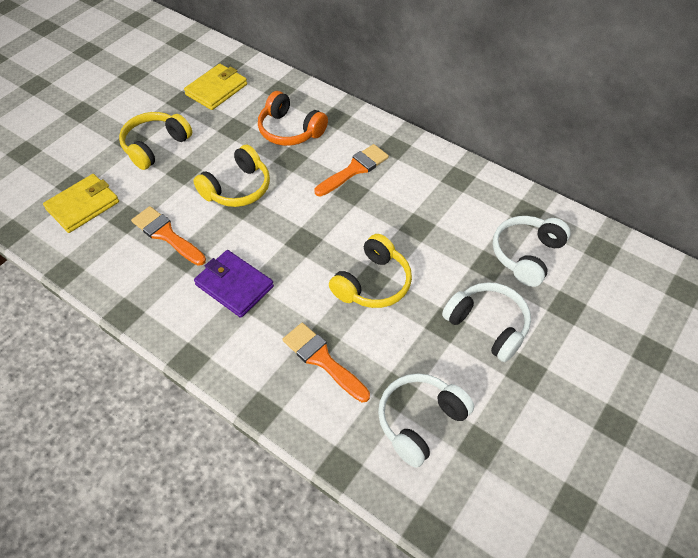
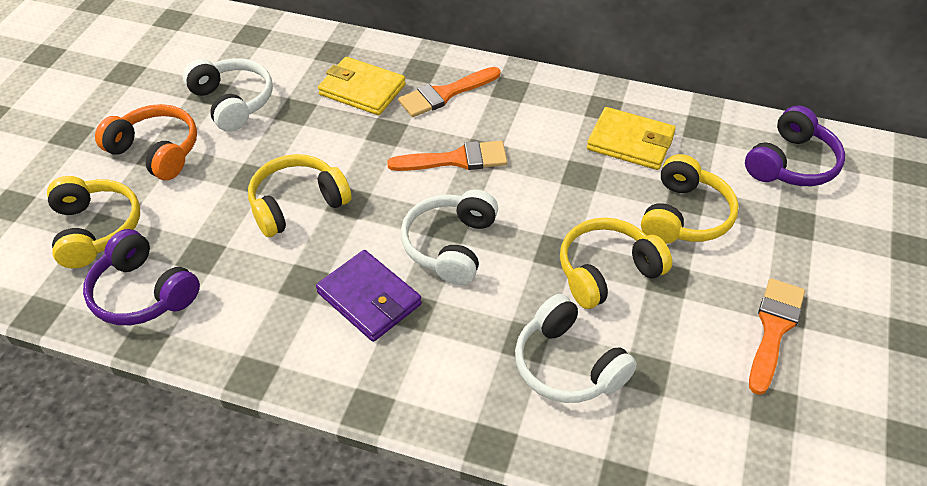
purple headphones: none = 0 -> [83,229,200,325] [745,106,845,186] = 2
yellow headphones: [119,112,192,170] [193,145,270,207] [329,234,412,308] = 3 -> [47,176,140,268] [248,154,352,237] [560,218,672,309] [641,154,739,244] = 4

